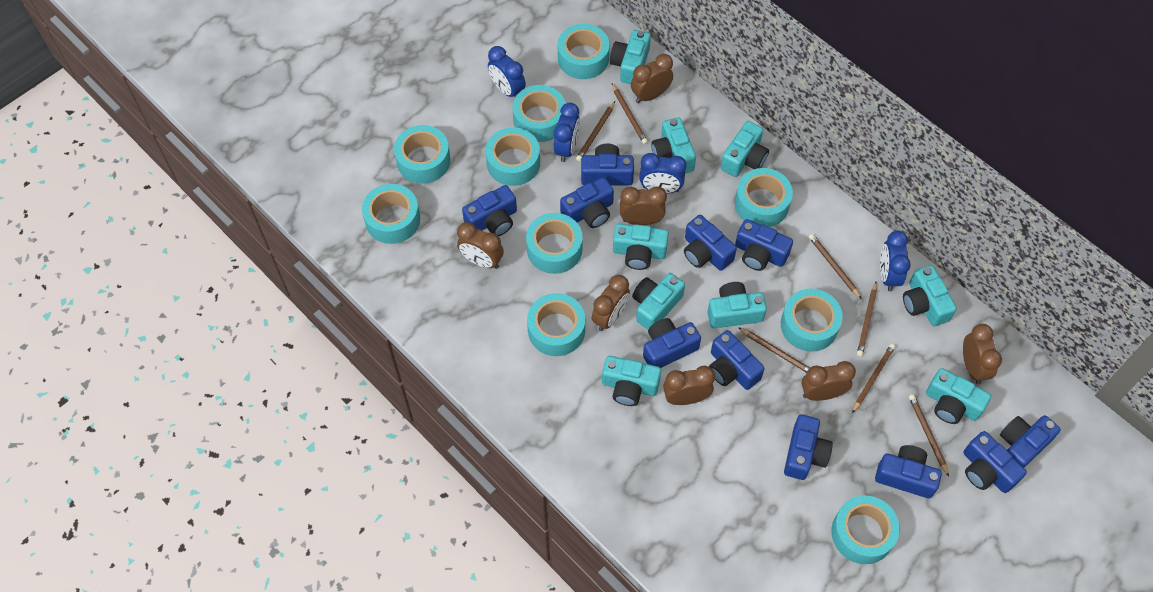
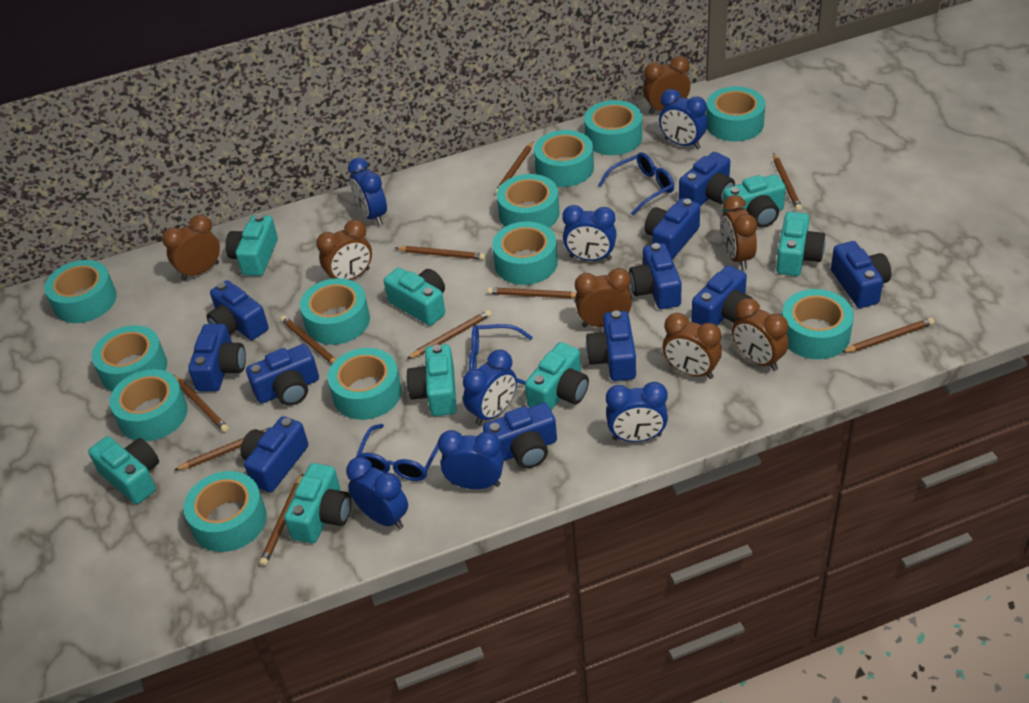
blue clock: [488,46,526,97] [554,102,580,162] [639,153,687,194] [880,231,911,291] = 4 -> [346,457,408,529] [348,158,387,225] [438,430,504,489] [463,350,517,426] [562,205,617,261] [606,382,668,442] [659,89,707,149] = 7
blue glasses: none = 0 -> [356,424,439,481] [469,324,533,385] [599,152,674,216] = 3
brown pencil: [576,101,615,161] [612,83,648,144] [738,327,810,373] [809,234,862,299] [852,344,895,413] [857,282,877,357] [909,395,949,477] = 7 -> [173,375,229,432] [174,426,273,471] [259,474,303,566] [280,316,336,364] [395,246,485,260] [407,310,491,359] [487,287,577,298] [495,142,533,195] [773,153,802,211] [841,318,934,353] = 10
turquoise camera: [602,356,661,406] [610,30,651,84] [613,224,669,270] [632,273,685,330] [651,117,696,174] [707,282,767,328] [721,121,769,177] [903,265,957,326] [926,368,991,424] = 9 -> [88,436,159,504] [225,214,278,276] [284,463,351,543] [384,268,445,326] [406,344,457,416] [525,342,589,410] [722,174,786,228] [776,212,825,276] = 8
turquoise tape: [362,184,420,244] [394,125,451,183] [485,127,540,186] [512,85,566,142] [526,213,583,274] [527,293,585,356] [557,24,610,79] [735,168,793,227] [781,289,843,352] [831,495,900,564] = 10 -> [44,260,117,323] [92,325,167,392] [109,369,188,441] [183,471,267,552] [300,278,370,345] [328,348,402,420] [492,222,558,285] [497,174,560,228] [534,130,594,187] [584,100,642,155] [706,86,765,141] [782,289,854,359] = 12

